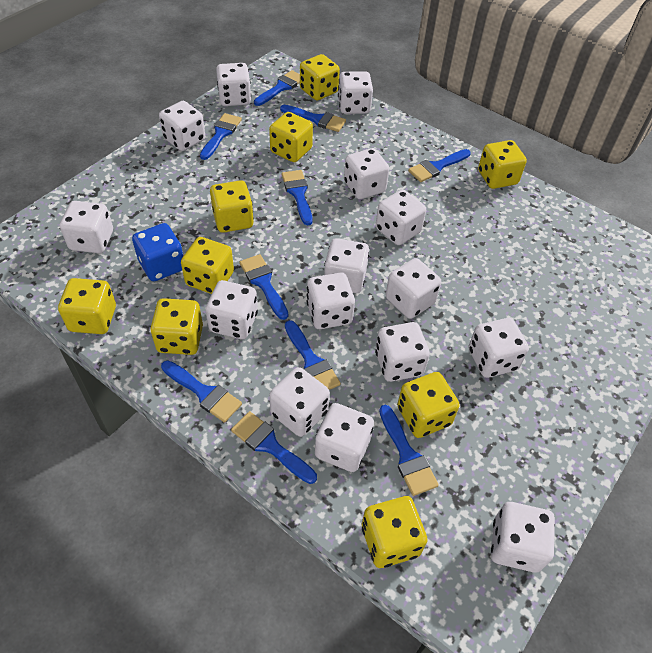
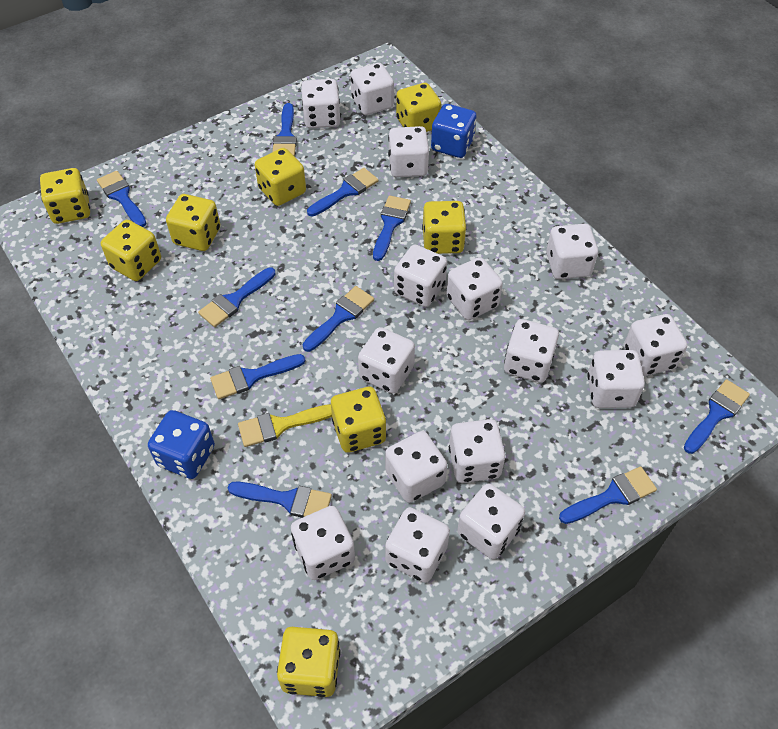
blue dice: [132,223,183,281] = 1 -> [148,410,215,479] [431,104,477,158] = 2
yellow brush: none = 0 -> [238,404,332,447] = 1
yellow dice: [58,278,116,334] [150,298,203,355] [181,237,234,294] [210,180,254,233] [269,112,313,162] [300,54,340,101] [362,496,428,568] [397,372,460,438] [478,140,527,189] = 9 -> [40,168,90,224] [101,220,161,281] [166,194,220,251] [255,148,306,206] [277,627,341,697] [331,387,386,453] [396,83,441,132] [422,201,467,254] = 8

